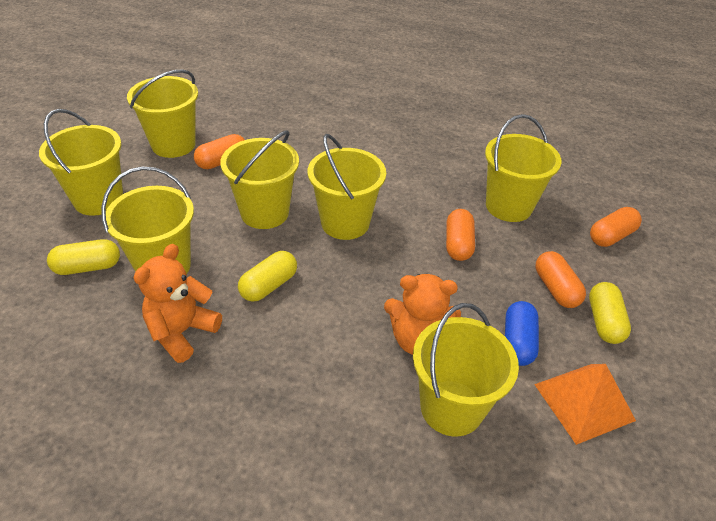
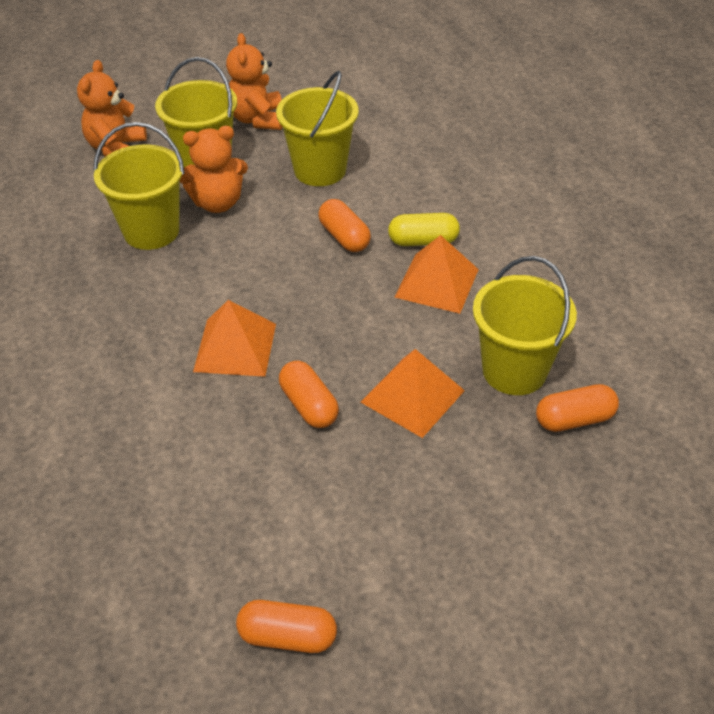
blue capsule: [505,301,539,366] = 1 -> none = 0
orange pyramid: [534,364,636,445] = 1 -> [193,300,276,377] [361,349,465,438] [395,235,479,314] = 3
orange teddy bear: [134,244,222,363] [384,274,461,355] = 2 -> [77,60,147,157] [180,126,248,213] [226,33,283,130] = 3
yellow bucket: [39,109,123,216] [101,167,194,273] [127,69,198,158] [220,130,299,229] [308,134,386,240] [413,303,519,437] [485,114,561,222] = 7 -> [93,122,185,250] [155,57,237,167] [276,71,359,186] [473,256,577,395] = 4
yellow capsule: [47,239,120,275] [238,251,297,302] [589,282,631,344] = 3 -> [388,213,460,246] = 1

